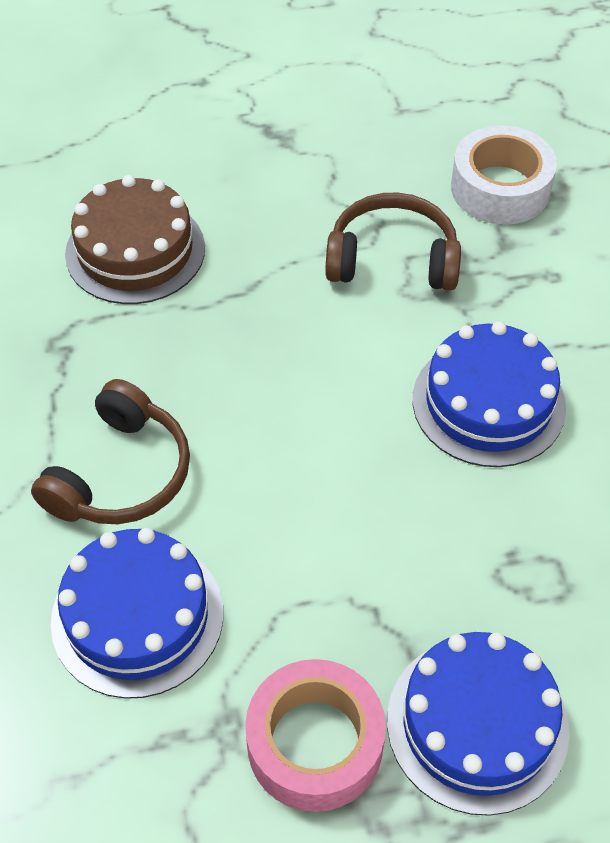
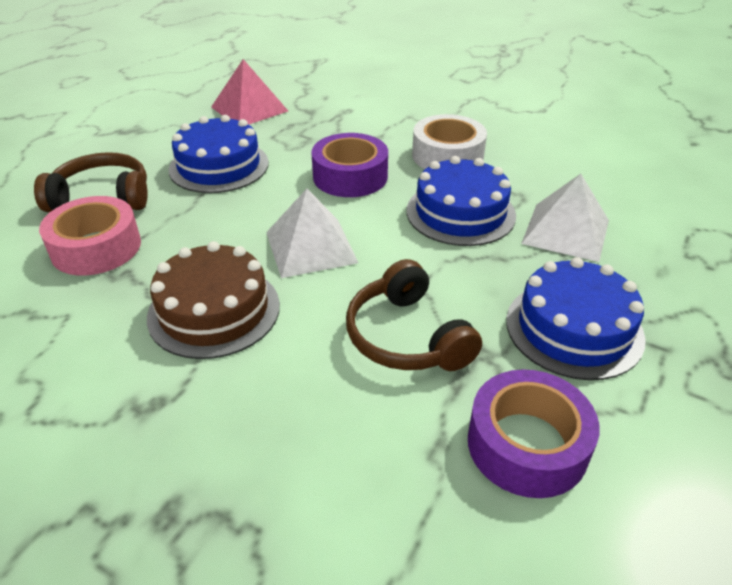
pink pyramid: none = 0 -> [211,59,288,124] = 1
purple tape: none = 0 -> [311,133,388,197] [468,370,600,498] = 2
white pyramid: none = 0 -> [266,189,358,278] [521,174,609,262] = 2

